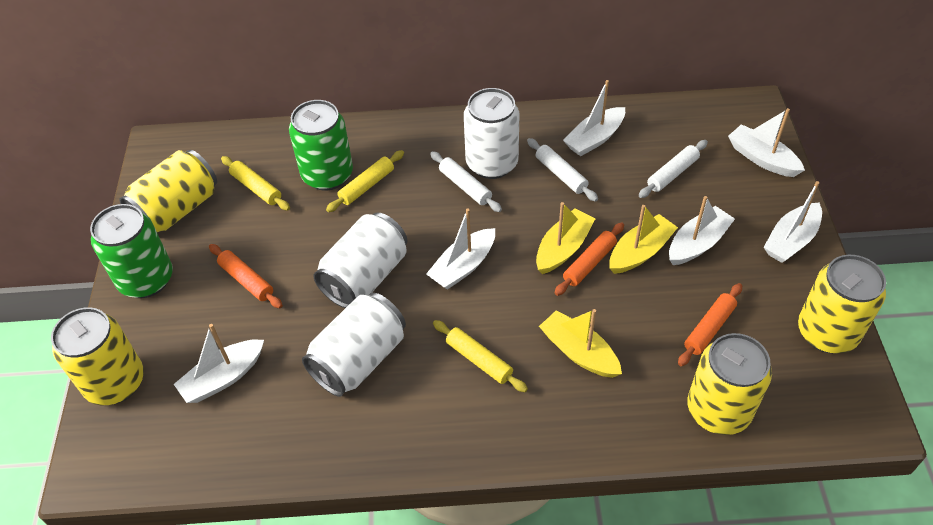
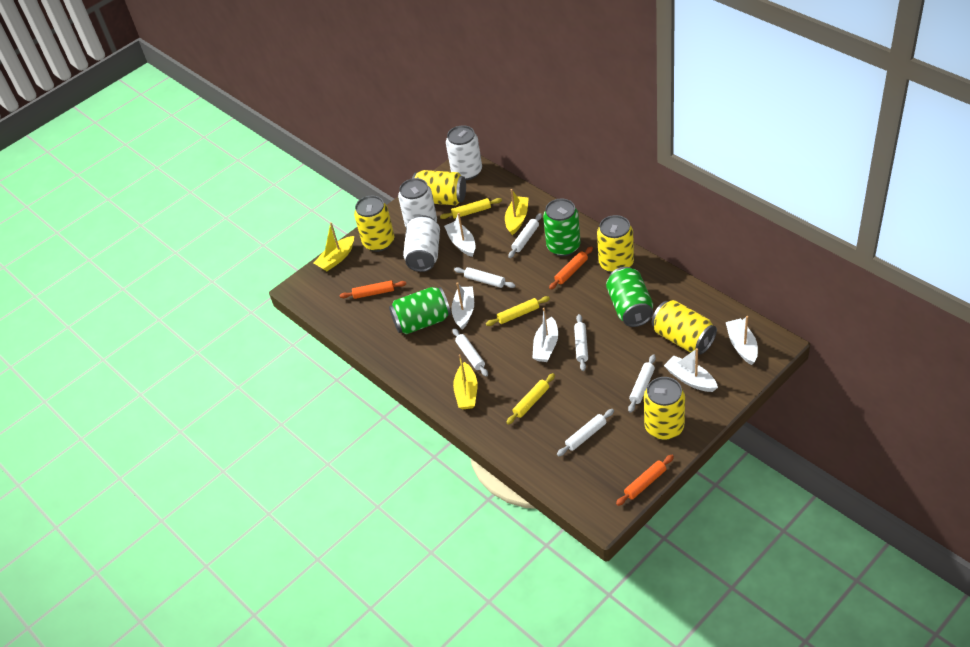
green can: [90,204,173,298] [289,100,353,191] = 2 -> [389,287,451,334] [543,198,581,256] [606,267,653,327] = 3
white boat: [174,324,264,403] [426,209,495,290] [563,80,625,156] [669,196,735,265] [728,108,805,177] [763,181,822,263] = 6 -> [444,213,476,257] [451,282,474,330] [533,308,558,362] [664,348,718,392] [726,316,758,365] = 5
white rolling pin: [430,151,502,212] [527,138,598,201] [639,140,708,198] = 3 -> [452,328,488,377] [454,267,516,288] [508,213,542,258] [557,409,614,456] [574,314,588,371] [628,354,656,413] = 6
yellow can: [51,307,144,405] [119,150,217,232] [687,333,772,435] [798,255,886,353] = 4 -> [354,196,394,252] [412,170,466,205] [597,215,634,273] [644,377,685,440] [652,300,717,354] = 5

